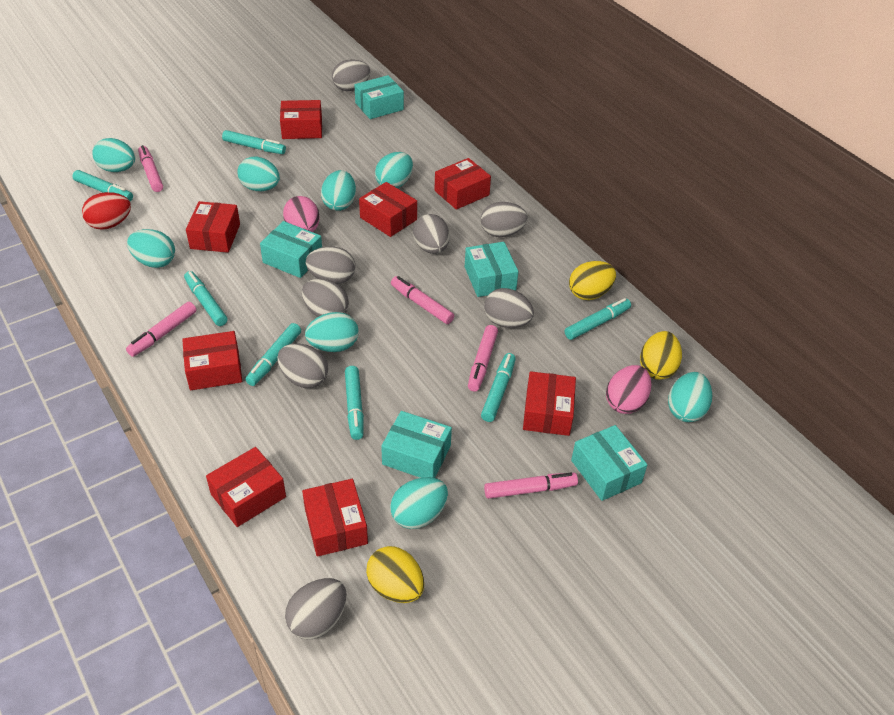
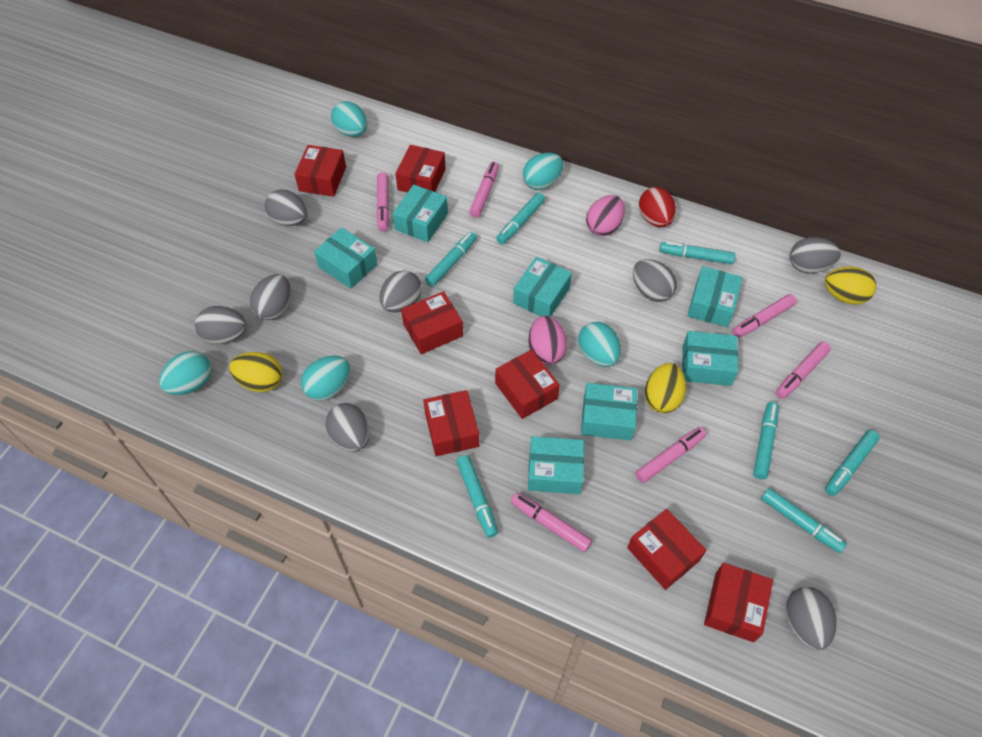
pink marker: [126,302,196,357] [138,145,163,192] [391,276,454,324] [468,325,498,392] [484,473,578,499] = 5 -> [376,172,389,231] [469,162,499,218] [511,493,592,552] [635,427,706,483] [732,294,797,338] [776,342,831,399] = 6
red box: [182,331,242,390] [186,201,240,253] [206,447,286,527] [280,100,322,139] [302,479,368,557] [359,182,417,237] [435,158,491,210] [523,371,576,436] = 8 -> [294,145,346,197] [395,145,446,193] [401,291,463,354] [423,390,479,456] [495,349,560,419] [627,509,706,590] [704,563,773,642] = 7
turquoise box: [260,221,322,278] [354,75,404,119] [381,411,452,478] [465,242,518,297] [571,425,647,501] = 5 -> [314,227,377,289] [392,185,448,242] [513,257,572,317] [528,436,584,494] [581,383,637,440] [682,331,738,386] [687,266,743,327] = 7
turquoise egg: [92,138,135,172] [127,229,175,268] [237,157,280,191] [305,312,359,352] [321,170,356,211] [375,152,413,188] [390,477,448,529] [668,372,712,422] = 8 -> [159,351,211,395] [301,356,350,401] [331,101,367,137] [523,153,563,190] [578,322,621,367] = 5

